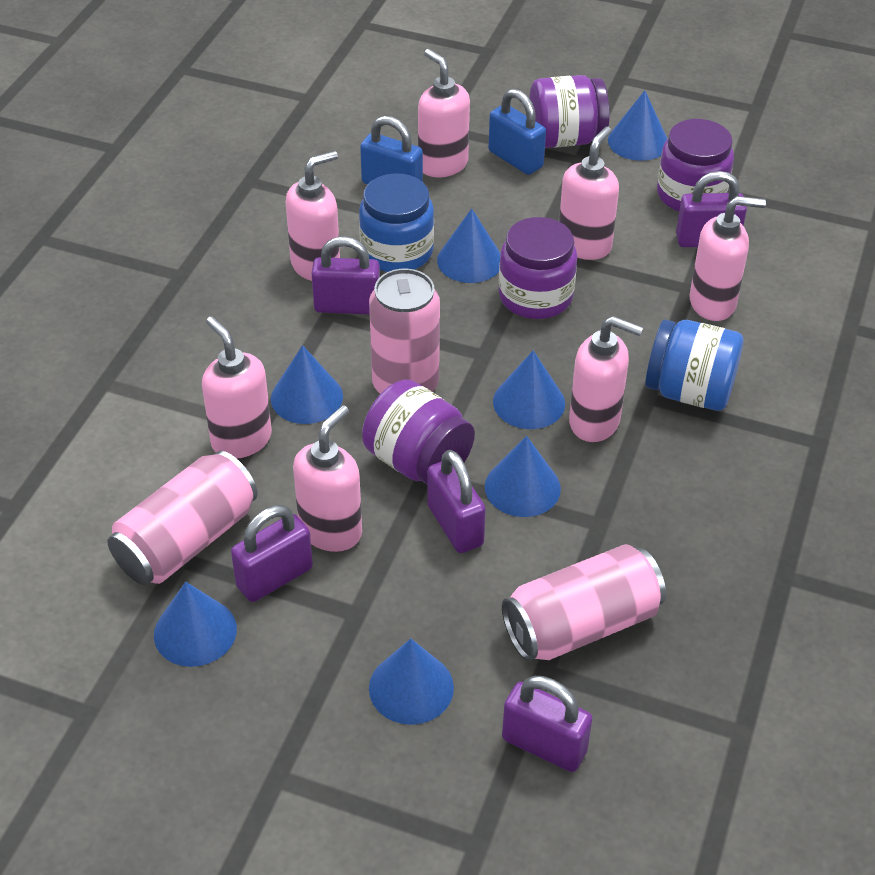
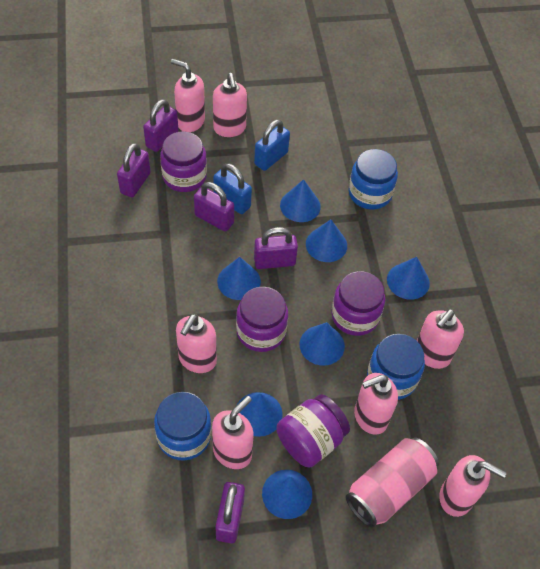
blue jar: [359,174,434,272] [645,320,743,411] = 2 -> [154,392,211,461] [349,149,398,210] [367,334,425,400] = 3
pink can: [108,451,258,585] [369,268,440,394] [502,544,666,661] = 3 -> [345,437,439,528] = 1

